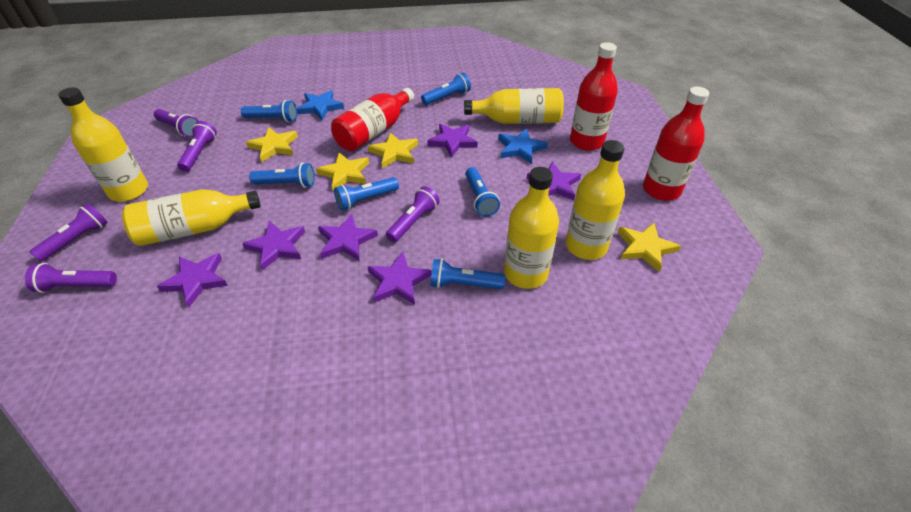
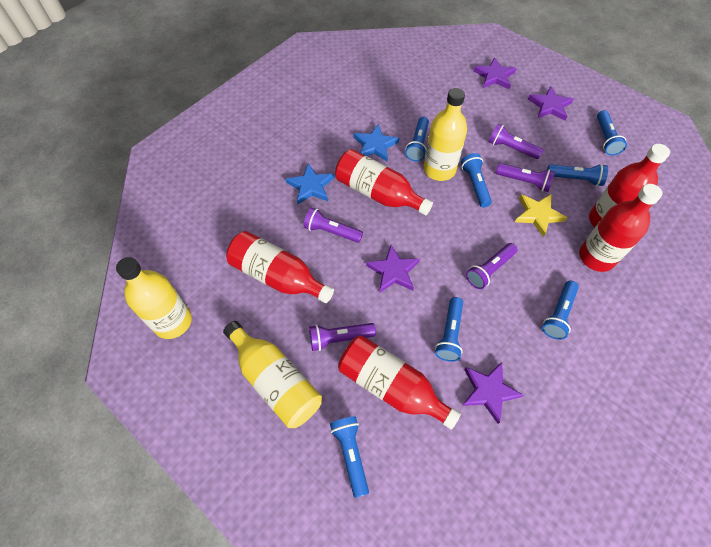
blue flashlight: [241,100,297,122] [249,163,315,188] [334,177,399,211] [421,73,471,105] [430,259,505,289] [465,167,500,217] = 6 -> [330,416,369,498] [405,117,429,161] [435,297,463,362] [461,153,492,208] [542,281,579,340] [547,164,608,186] [597,110,627,156] = 7
purple star: [157,253,228,307] [242,221,305,270] [318,214,378,261] [368,251,432,305] [427,124,478,158] [527,162,581,200] = 6 -> [366,245,420,293] [462,362,523,424] [473,57,517,89] [528,86,574,121] = 4
red bottle: [331,88,414,151] [570,42,618,151] [643,87,709,201] = 3 -> [226,231,334,303] [335,149,433,215] [338,335,461,430] [579,184,663,272] [589,144,670,227] = 5
yellow bottle: [58,87,148,202] [122,189,261,246] [464,88,564,124] [504,167,559,289] [566,140,625,260] = 5 -> [116,257,192,339] [223,321,322,428] [423,88,467,181] = 3
yellow star: [246,127,298,162] [316,153,369,191] [368,132,418,168] [618,223,681,272] = 4 -> [515,194,567,237] = 1

